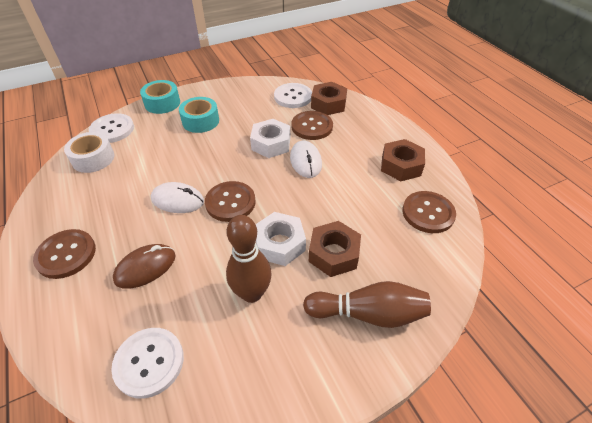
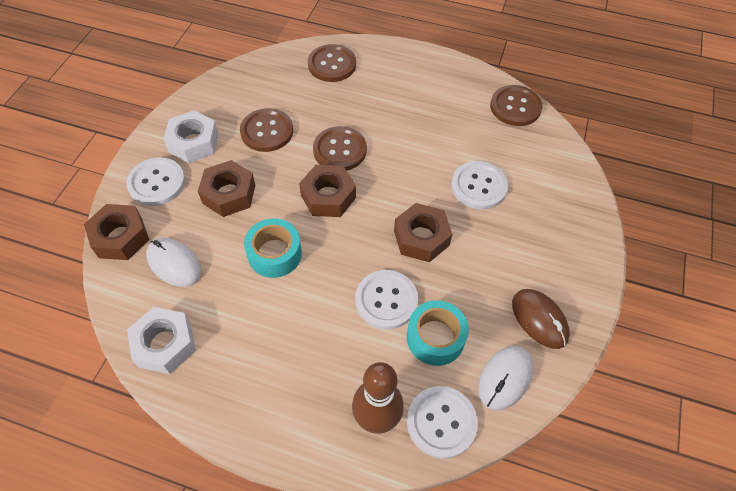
brown bowling pin: [226,215,272,303] [303,281,431,328] = 2 -> [352,362,404,434] = 1
brown nut: [309,221,361,277] [311,82,347,115] [381,139,425,181] = 3 -> [84,204,149,260] [198,160,255,217] [299,165,356,217] [394,203,452,262] = 4
white button: [89,113,134,143] [111,328,184,399] [274,83,312,108] = 3 -> [126,157,185,206] [356,270,418,329] [407,386,478,459] [451,161,508,209] = 4
white tape: [64,132,114,173] = 1 -> none = 0

